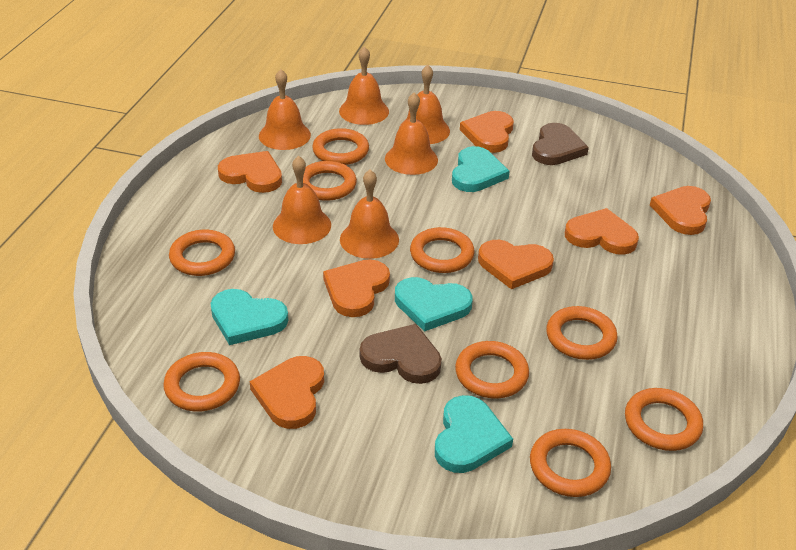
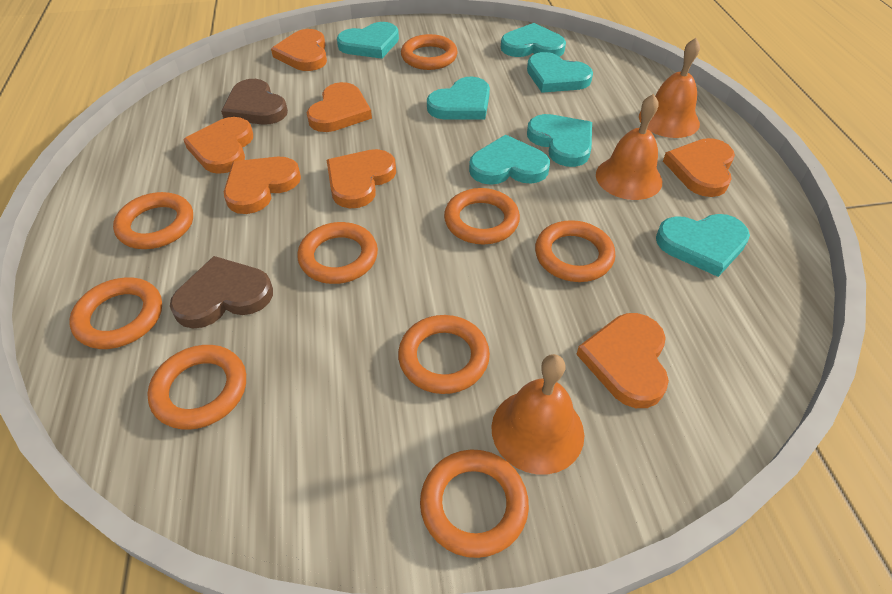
orange bell: [259,69,311,150] [273,156,331,244] [339,46,389,125] [340,170,399,259] [385,92,438,175] [399,65,450,144] = 6 -> [491,354,584,474] [596,94,662,200] [639,38,700,138] = 3
turquoise heart: [210,289,288,345] [395,277,473,332] [435,395,513,473] [452,146,510,192] = 4 -> [337,22,399,59] [427,77,490,120] [469,135,550,185] [501,23,566,57] [527,52,593,93] [527,114,592,167] [656,214,750,277] = 7

